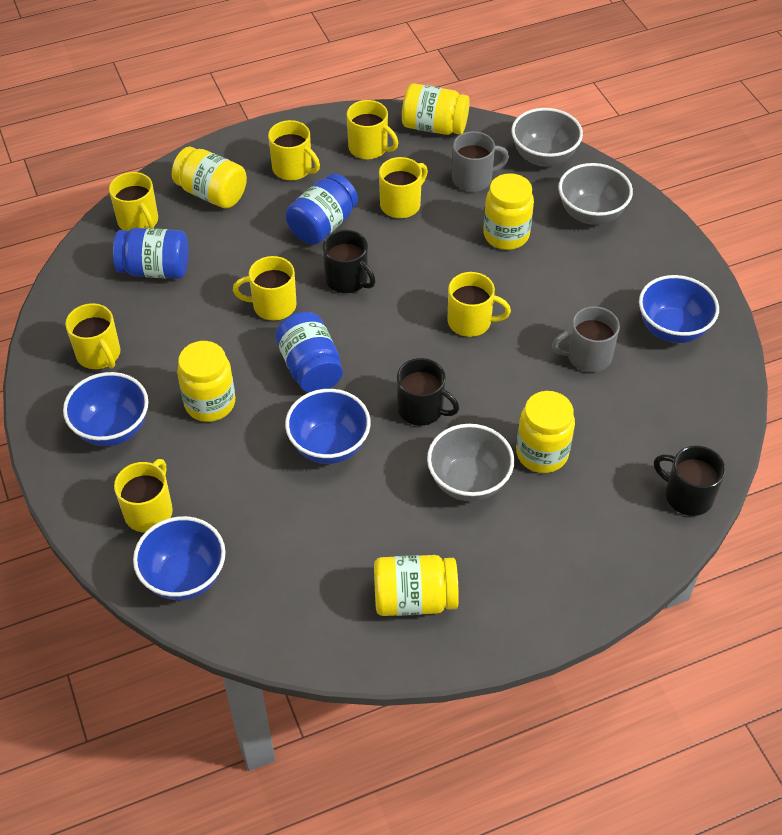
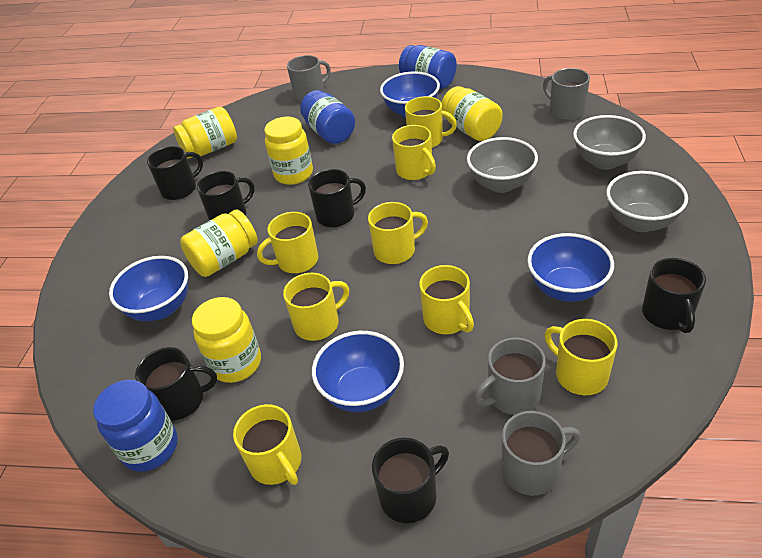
black mug: [323,230,376,293] [397,358,459,426] [654,446,726,516] = 3 -> [135,347,217,421] [147,146,203,200] [197,171,254,220] [308,169,366,227] [372,438,449,523] [642,258,706,333] = 6
grey mug: [452,131,509,192] [552,306,620,372] = 2 -> [287,55,331,102] [474,337,546,415] [502,411,580,496] [543,68,590,120] = 4
yellow jar: [172,147,247,208] [177,341,235,422] [374,555,459,616] [402,83,470,135] [483,173,534,250] [516,391,575,473] = 6 -> [173,107,237,159] [180,210,258,277] [192,297,261,383] [264,117,313,185] [441,86,503,141] = 5

